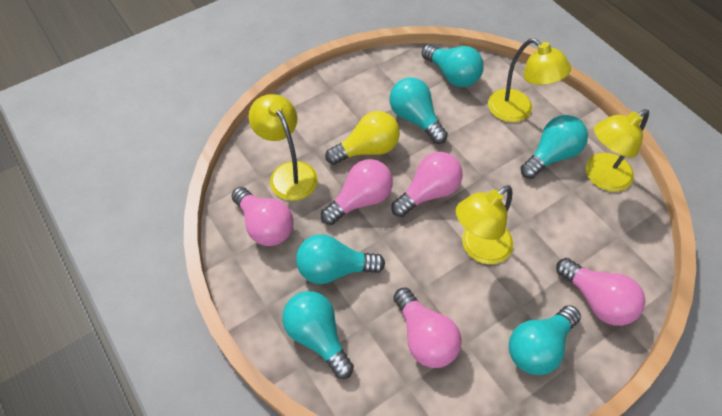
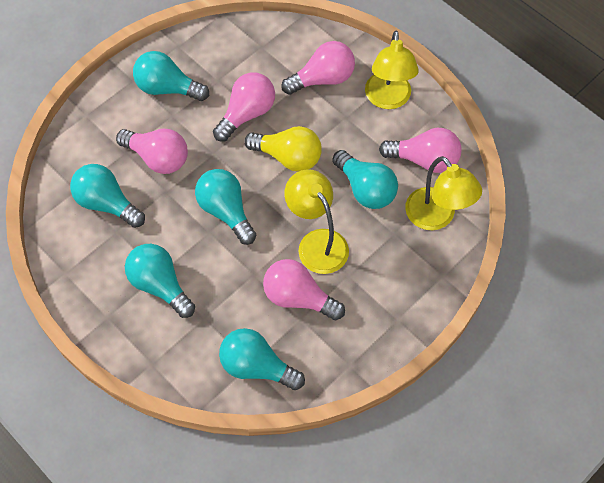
yellow lamp: [249,94,318,201] [456,185,513,264] [488,38,571,122] [586,109,649,192] = 4 -> [284,169,349,274] [365,31,419,109] [405,156,482,230] = 3

